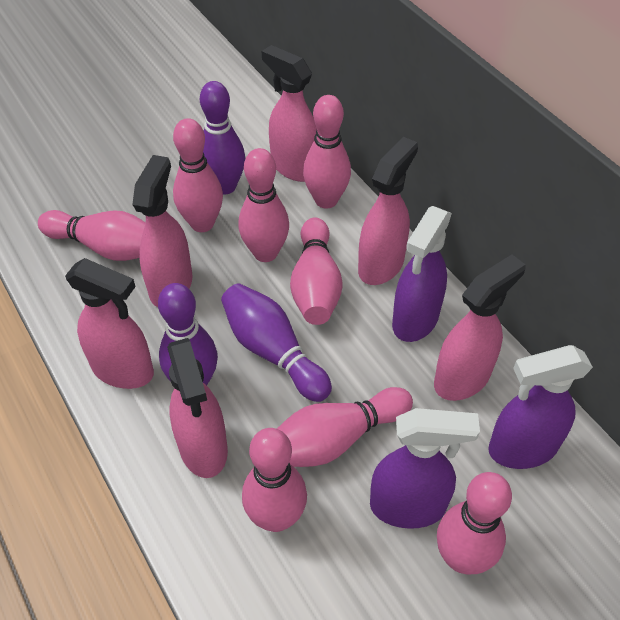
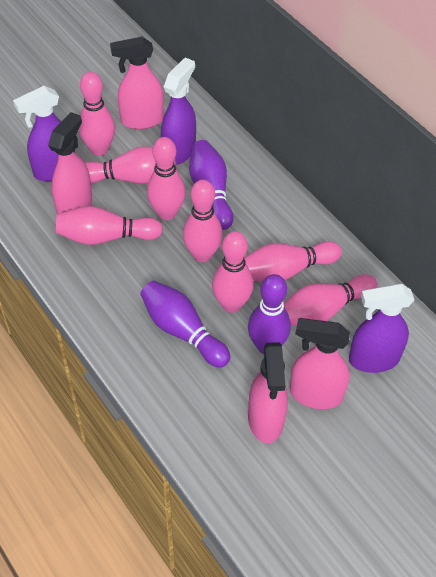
pink spray bottle: [65,258,154,389] [132,155,193,307] [167,338,228,478] [262,45,317,182] [358,137,418,285] [434,255,526,401] = 6 -> [48,112,92,214] [110,37,164,129] [248,342,288,443] [290,318,350,409] = 4

